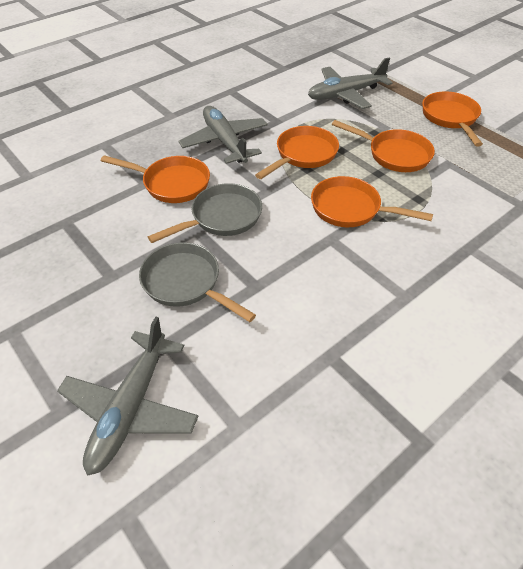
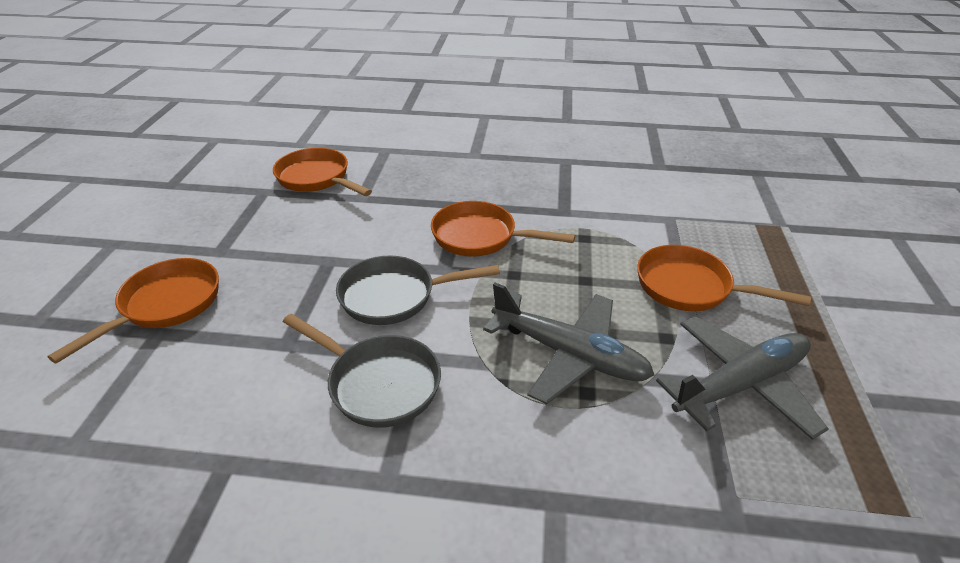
grey plane: [57,316,199,476] [179,106,268,164] [308,58,392,109] = 3 -> [483,283,654,404] [656,316,829,440] = 2
orange pan: [101,155,210,203] [255,126,339,179] [311,176,433,227] [332,120,435,172] [422,92,483,146] = 5 -> [48,258,219,364] [273,148,372,196] [431,201,575,257] [637,245,811,311] = 4

